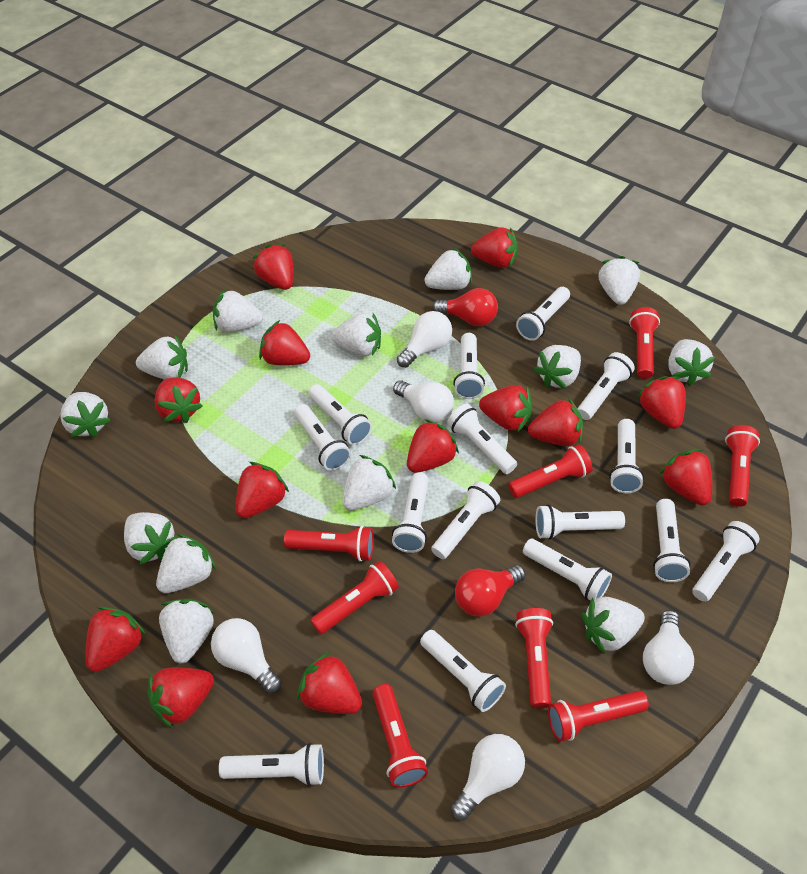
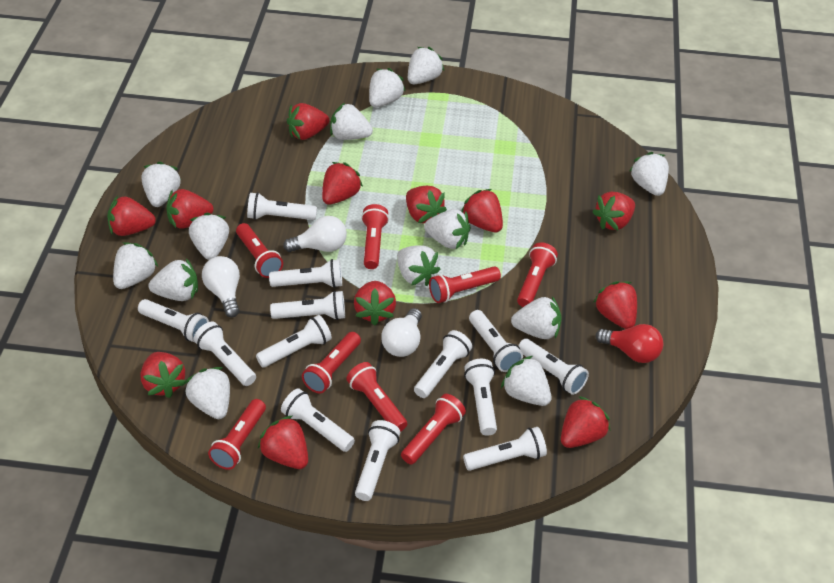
red light bulb: [432,288,498,326] [455,565,526,617] = 2 -> [596,324,663,363] = 1
red strawberry: [85,607,146,672] [148,667,214,728] [155,377,202,423] [235,462,289,518] [253,244,294,290] [259,320,310,365] [297,652,362,714] [407,419,459,473] [471,227,518,268] [479,385,532,432] [528,398,583,446] [638,376,686,429] [659,449,712,505] = 13 -> [107,196,156,236] [140,352,187,398] [166,189,213,229] [258,416,308,469] [287,103,329,140] [322,162,363,205] [354,281,396,326] [406,186,447,223] [461,189,503,232] [561,396,611,448] [592,192,635,230] [593,281,637,329] = 12
white flashlight: [219,743,324,787] [294,404,351,471] [308,384,372,445] [392,472,429,553] [420,630,506,712] [431,481,500,559] [447,404,517,474] [453,333,485,399] [516,287,570,341] [523,539,612,600] [535,504,625,540] [577,352,635,420] [609,419,644,493] [653,499,690,582] [692,521,760,602] = 15 -> [138,299,209,342] [194,322,256,386] [247,192,317,220] [256,315,332,368] [269,259,342,288] [270,291,345,320] [281,388,355,452] [355,420,400,501] [414,330,472,398] [463,427,547,471] [464,359,497,436] [469,310,523,372] [518,339,589,395] = 13
white light bulb: [211,618,282,694] [393,380,454,423] [397,311,452,368] [450,734,525,820] [643,610,694,685] = 5 -> [202,256,240,318] [283,216,347,252] [381,308,422,357] = 3

